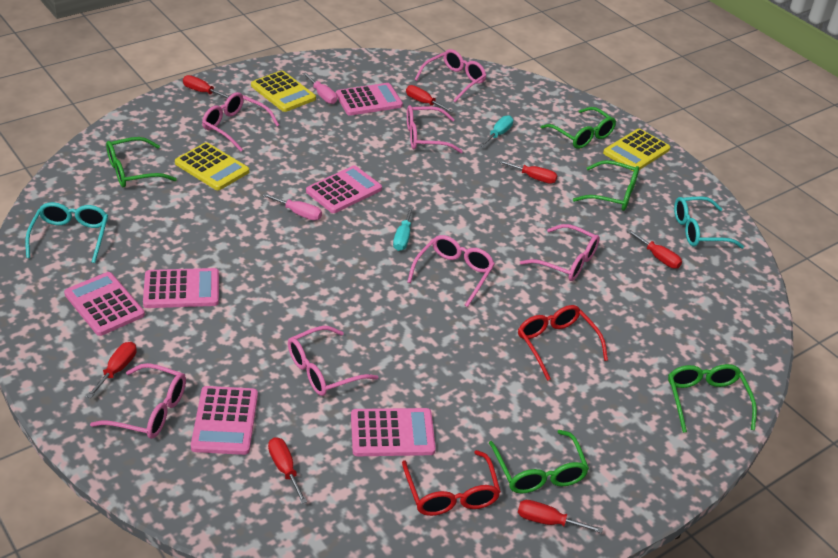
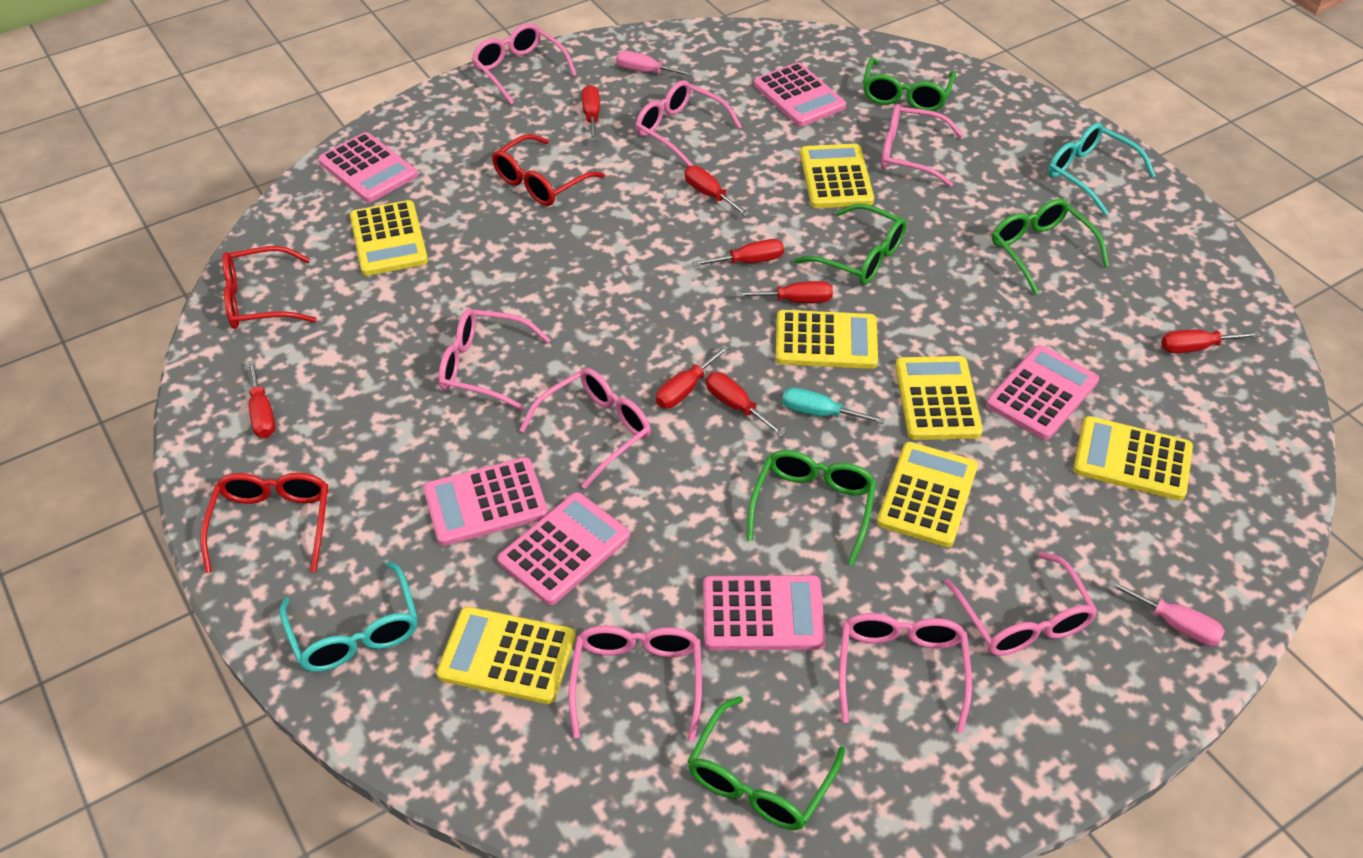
pink glasses: [90,363,186,439] [202,92,279,151] [288,326,378,396] [407,105,463,153] [407,235,495,307] [415,49,486,102] [520,224,600,281] = 7 -> [439,308,550,410] [472,23,577,105] [519,368,651,489] [569,625,702,742] [636,80,742,166] [839,613,972,733] [881,104,964,187] [944,552,1097,656] = 8
red glasses: [402,450,501,516] [518,305,608,381] = 2 -> [200,473,328,573] [222,246,317,329] [492,134,605,206] = 3
red screwdriver: [86,342,137,398] [183,75,229,98] [268,437,307,504] [406,85,454,113] [498,160,558,184] [518,500,603,533] [627,230,682,269] = 7 -> [248,360,276,438] [582,85,600,141] [656,345,729,408] [685,166,750,217] [692,239,784,266] [706,372,786,437] [736,281,833,303] [1161,330,1260,353] = 8
turquoise screwdriver: [393,206,414,251] [480,115,513,147] = 2 -> [782,387,885,424] = 1
yellow calculator: [175,142,249,190] [251,70,316,112] [603,129,670,172] = 3 -> [350,200,428,276] [436,607,576,704] [775,310,878,369] [800,144,874,208] [877,442,978,547] [895,356,983,440] [1073,416,1193,501] = 7

